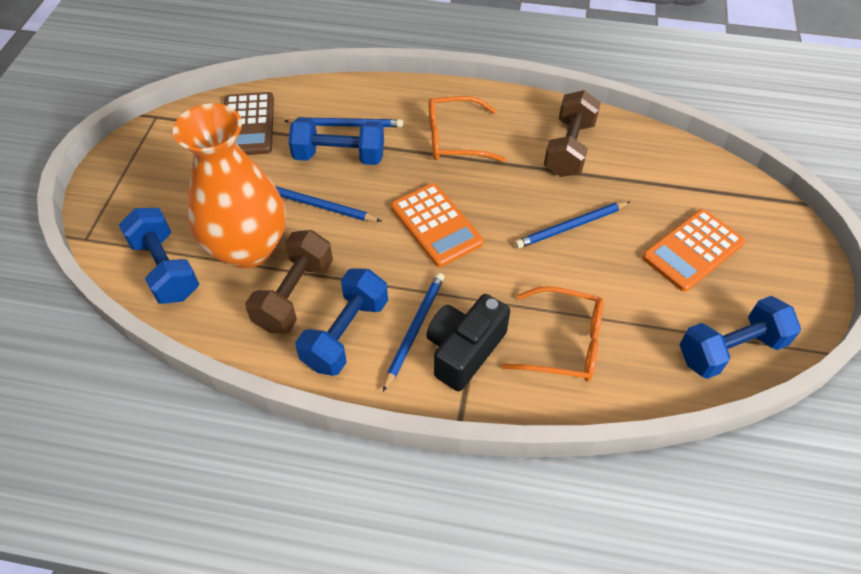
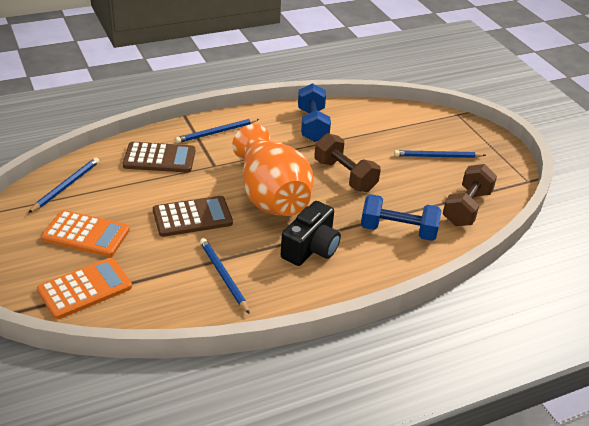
blue dumbbell: [119,208,199,304] [289,117,384,165] [295,268,388,376] [679,296,801,379] = 4 -> [298,83,331,142] [361,194,441,241] = 2
brown calculator: [224,92,274,155] = 1 -> [123,142,195,173] [153,196,233,237] = 2
orange glasses: [429,96,505,162] [502,286,604,382] = 2 -> none = 0

